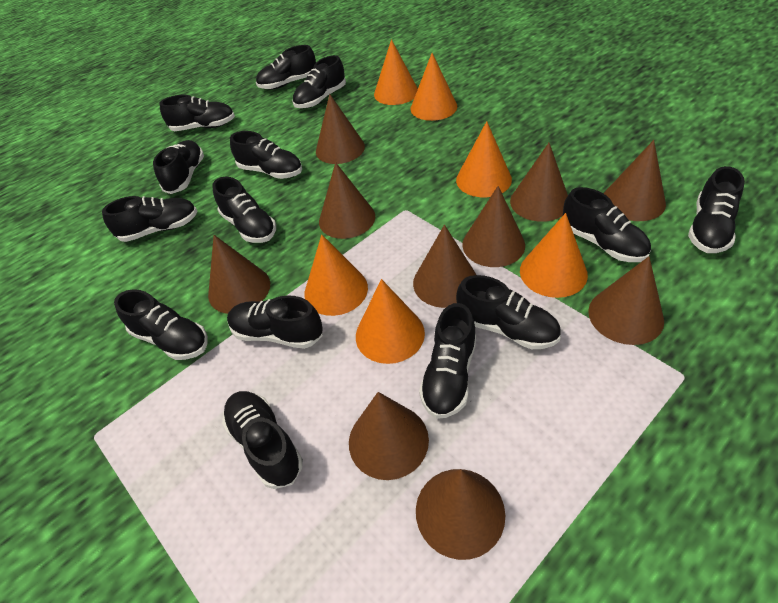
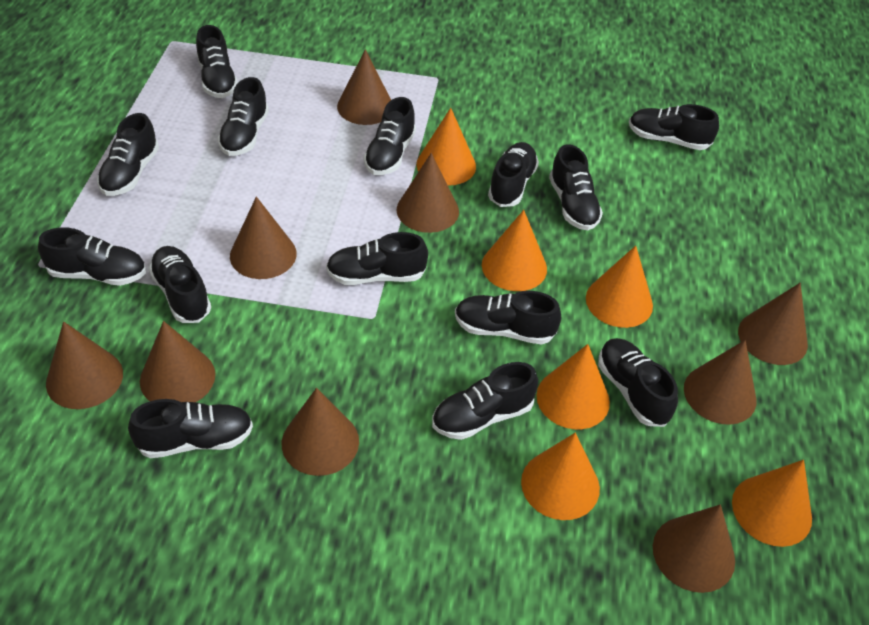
brown cone: [208,235,270,314] [316,94,365,164] [319,162,375,239] [349,392,429,480] [413,225,476,308] [416,469,505,560] [462,186,525,267] [510,143,568,222] [588,256,664,345] [604,140,666,221] = 10 -> [46,321,123,409] [140,321,215,402] [230,197,297,279] [282,388,359,476] [337,49,391,125] [397,153,459,233] [653,504,735,593] [684,340,757,425] [738,283,808,365] = 9

